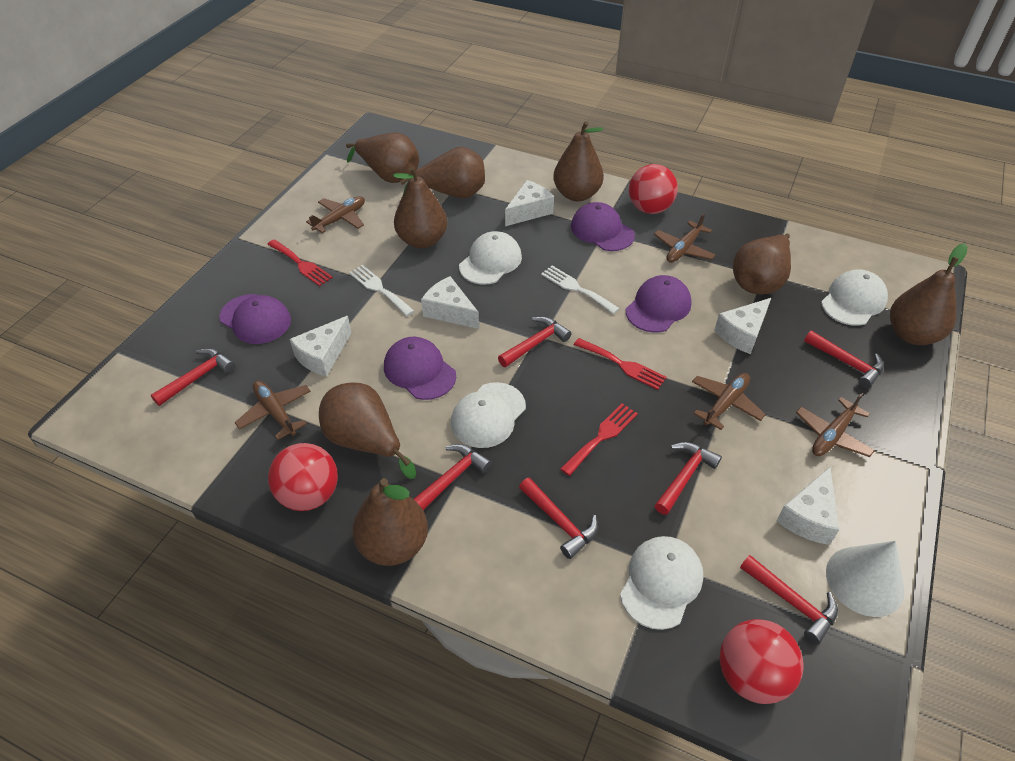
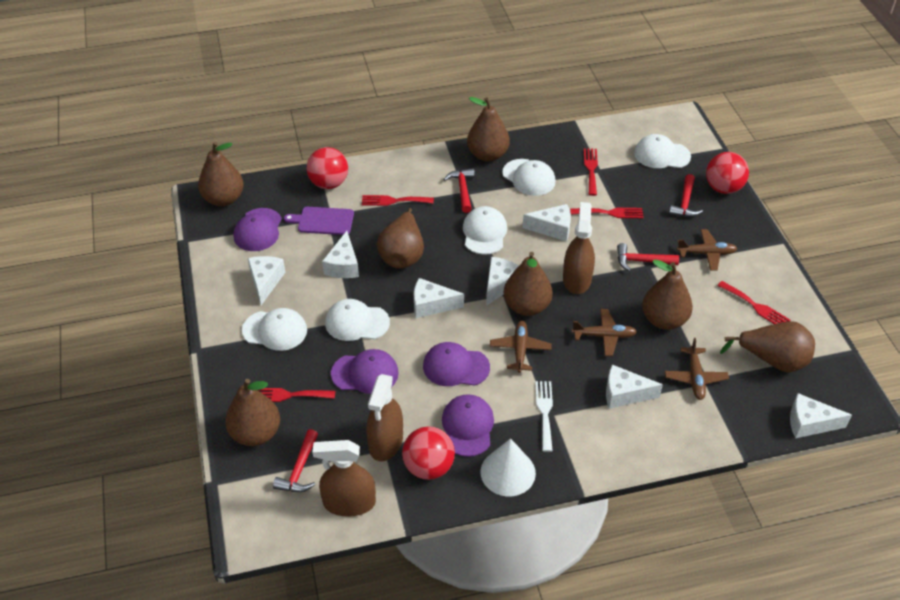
brown pear: [319,383,416,479] [346,133,419,183] [352,478,428,566] [393,166,447,248] [400,147,485,198] [553,121,604,201] [733,234,791,295] [890,243,967,345] = 8 -> [198,142,244,206] [225,379,280,446] [377,208,424,268] [467,97,510,162] [504,252,553,316] [642,260,693,330] [720,321,815,372] = 7
brown plane: [235,381,311,440] [306,196,365,233] [654,213,716,263] [692,373,766,430] [796,393,875,457] = 5 -> [490,321,552,373] [572,309,637,356] [665,338,729,400] [677,229,738,271] = 4
brown spray bottle: none = 0 -> [312,440,376,517] [366,374,403,461] [563,202,595,294] = 3
purple cutting board: none = 0 -> [284,207,354,235] = 1
red fork: [267,239,333,286] [560,403,638,476] [574,338,667,390] = 3 -> [258,388,335,402] [362,195,434,206] [570,208,644,218] [584,148,598,196] [717,281,790,324] = 5
red hammer: [151,348,235,406] [414,444,492,510] [498,316,572,367] [519,477,598,559] [655,442,722,515] [740,555,838,645] [804,331,884,389] = 7 -> [273,429,318,492] [444,168,475,213] [617,243,679,272] [669,174,703,217] = 4
white cap: [451,382,526,448] [459,231,522,285] [620,536,703,630] [821,269,888,326] = 4 -> [242,308,307,351] [325,299,390,341] [463,206,507,255] [502,159,556,196] [634,134,691,168] = 5
white cheese: [290,316,352,377] [421,276,479,329] [505,180,554,226] [714,298,771,354] [776,467,839,545] = 5 -> [248,256,285,305] [322,231,359,278] [414,278,464,318] [486,257,519,306] [523,204,571,241] [606,365,663,409] [790,393,852,438] = 7
white fork: [349,265,414,316] [541,266,620,314] = 2 -> [535,381,553,452] = 1

